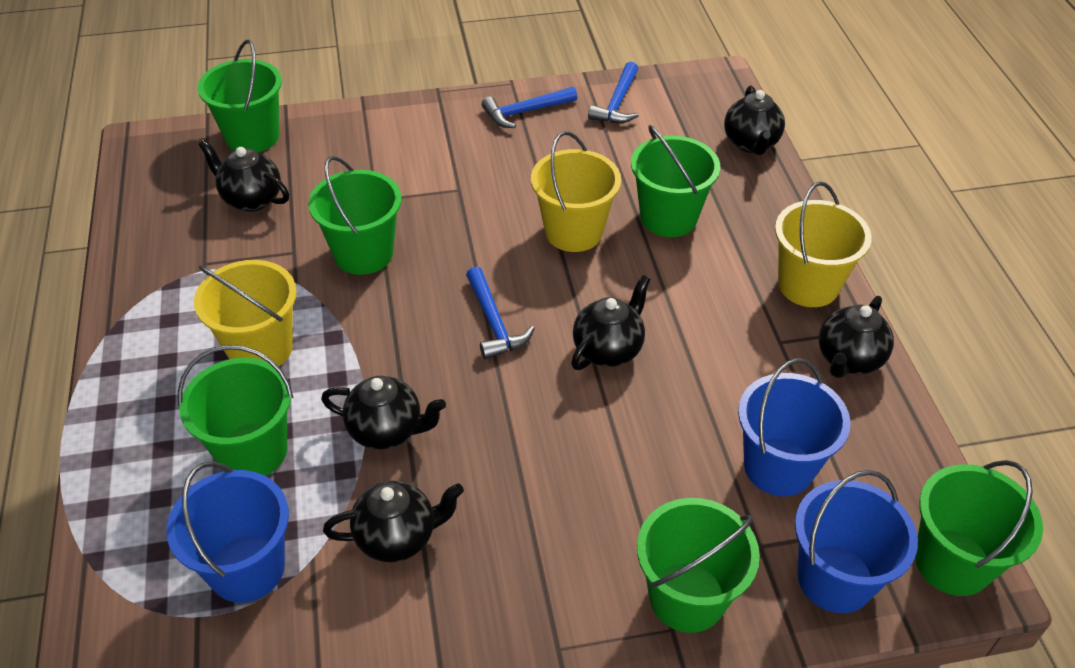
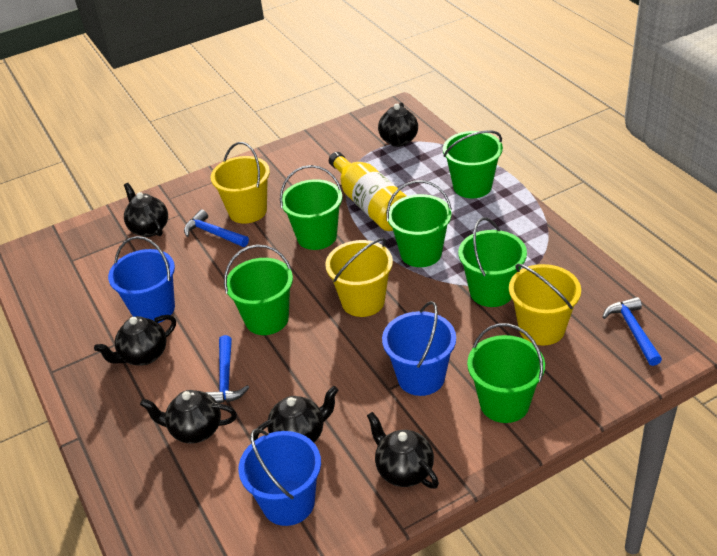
yellow bottle: none = 0 -> [329,152,406,231] = 1

